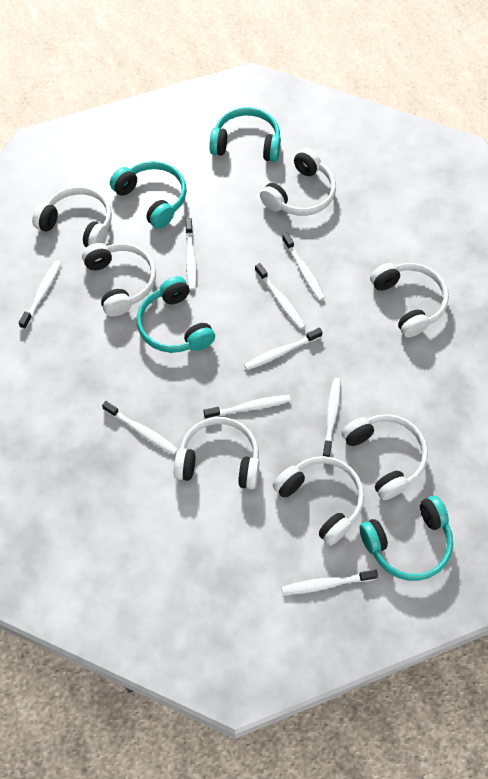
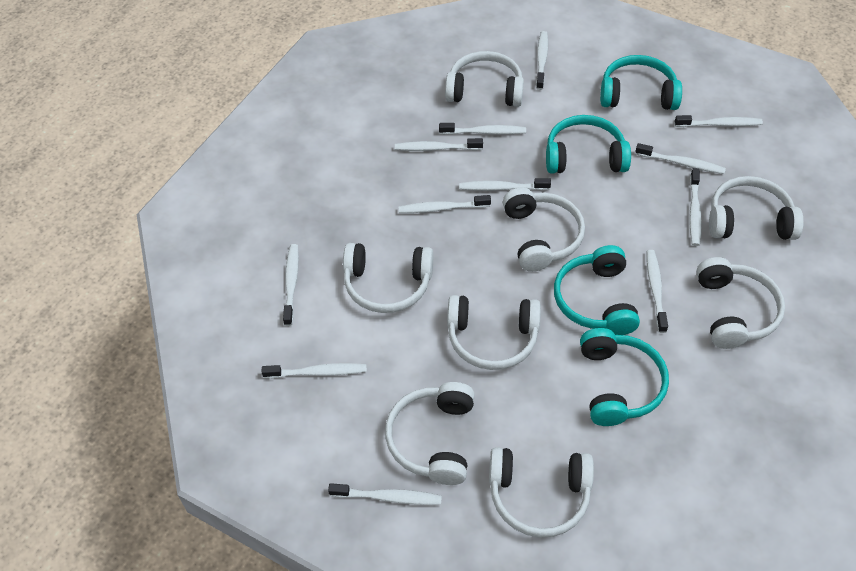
white headphones: [32,187,112,247] [82,243,156,317] [174,417,260,490] [260,148,336,216] [273,456,364,546] [341,414,428,500] [370,263,449,337] = 7 -> [343,243,433,313] [385,382,475,485] [445,51,524,107] [447,295,541,370] [489,447,594,538] [503,187,585,272] [696,257,785,349] [709,176,804,240] = 8
white toothbrush: [19,260,61,329] [102,401,178,455] [185,218,197,290] [203,395,291,419] [244,328,323,370] [255,263,306,329] [281,569,378,595] [282,233,325,301] [322,378,341,457] = 9 -> [262,363,367,378] [283,244,299,326] [328,483,442,505] [395,138,483,151] [399,195,491,213] [439,123,526,135] [459,178,551,191] [536,31,548,90] [635,143,726,174] [646,250,668,333] [675,115,763,127] [689,168,702,246] = 12

